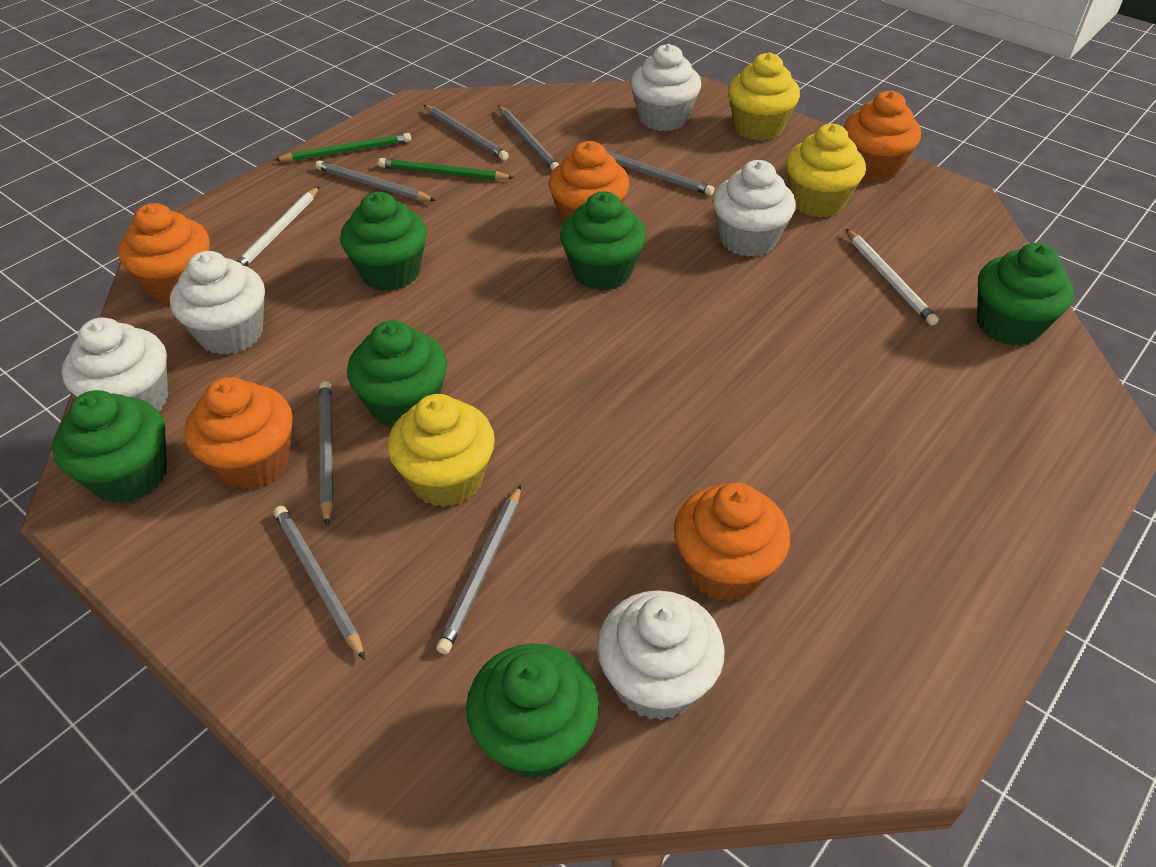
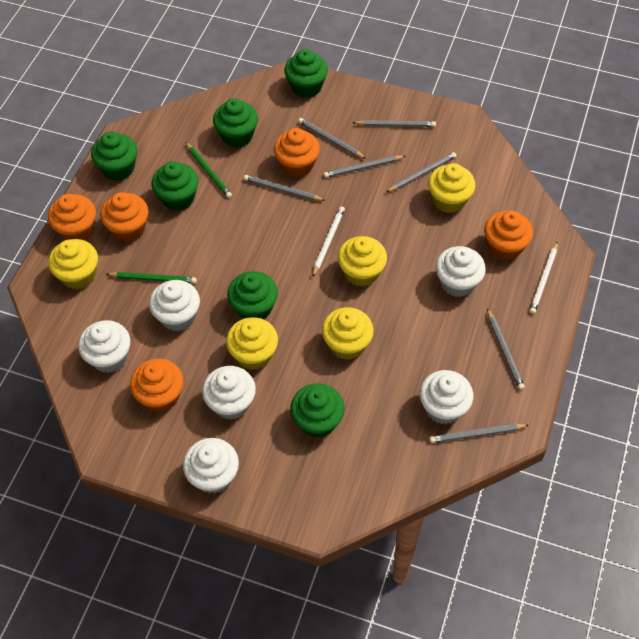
white cupcake: [62,318,168,411] [170,251,265,355] [597,590,725,720] [631,44,701,131] [713,160,796,257] = 5 -> [78,320,130,373] [149,280,200,331] [183,438,239,494] [202,366,256,420] [420,370,473,424] [436,246,486,297] = 6
yellow cupcake: [388,394,495,507] [728,53,800,141] [786,124,866,218] = 3 -> [48,239,98,289] [226,317,278,370] [322,307,374,360] [338,236,387,287] [428,163,475,213] = 5

